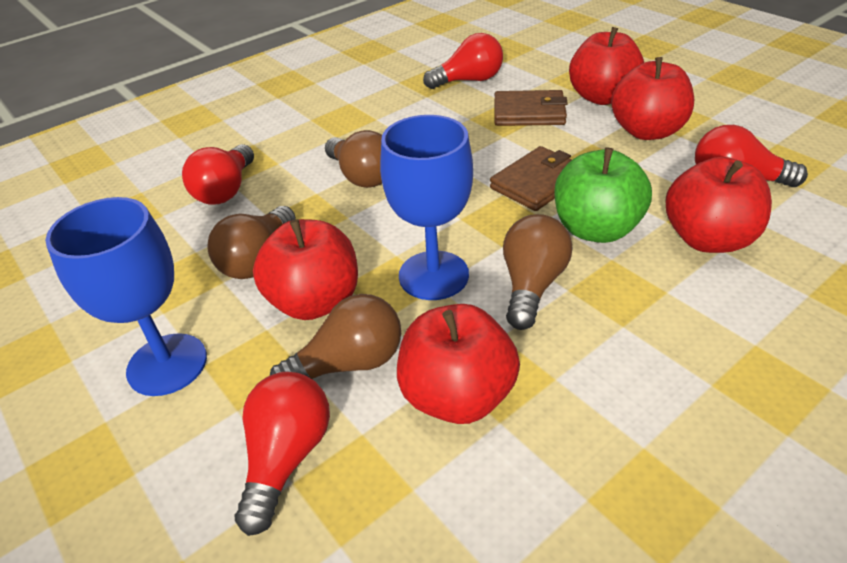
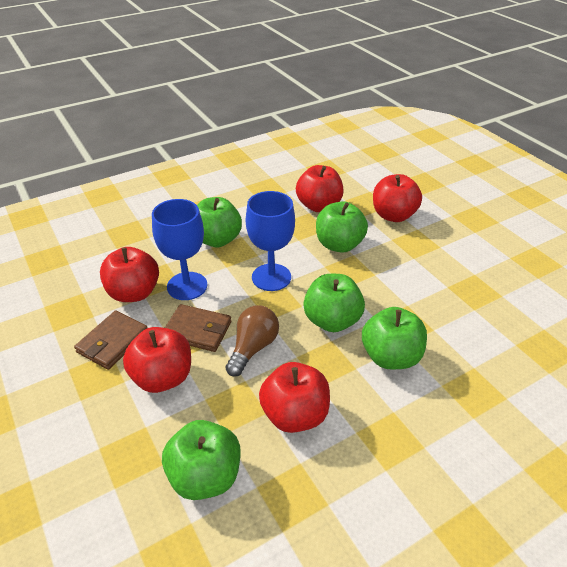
brown light bulb: [208,206,296,279] [270,294,401,379] [325,130,382,188] [503,214,573,330] = 4 -> [225,305,279,377] = 1
green apple: [554,148,652,243] = 1 -> [162,420,240,500] [197,197,242,247] [303,274,365,332] [316,201,368,253] [362,307,427,369] = 5
red light bulb: [182,144,254,205] [235,372,330,536] [423,33,503,89] [695,125,808,187] = 4 -> none = 0

